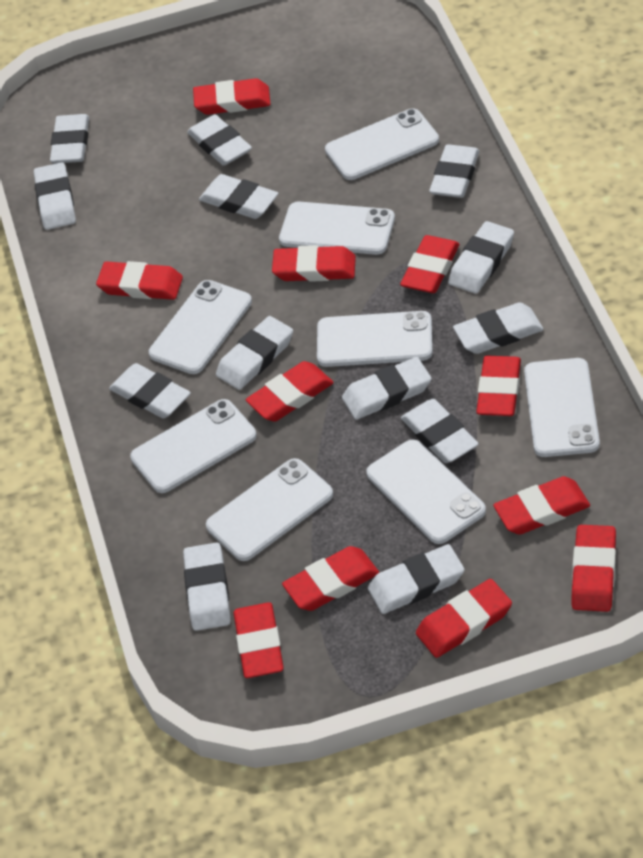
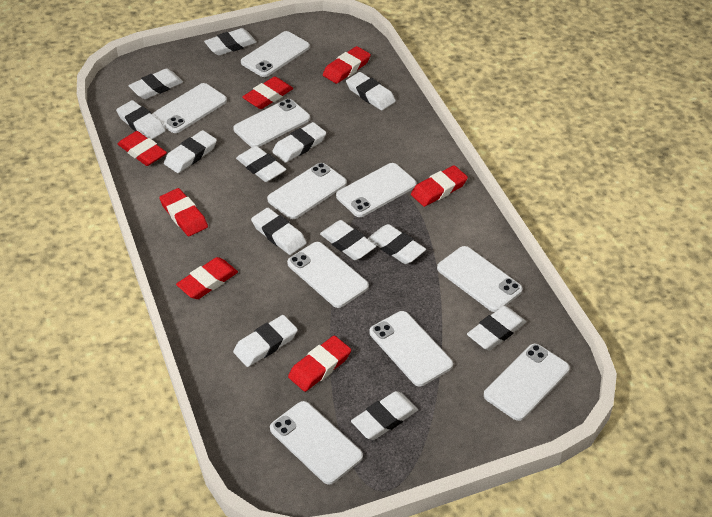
red eraser: [96,261,183,300] [193,78,271,115] [234,602,284,678] [246,361,334,422] [272,245,356,282] [282,546,379,611] [400,235,460,293] [416,579,512,658] [476,356,521,416] [493,476,590,535] [571,525,616,612] = 11 -> [118,131,167,166] [159,188,208,236] [176,257,238,299] [242,77,293,109] [288,336,351,392] [323,46,371,84] [411,165,468,207] = 7
white phone: [130,399,257,493] [149,280,252,374] [206,458,333,561] [279,201,395,255] [317,311,433,367] [325,108,439,180] [366,439,486,544] [524,358,600,457] = 8 -> [152,83,227,133] [233,99,310,147] [241,31,310,77] [267,163,347,219] [270,401,363,485] [287,242,369,308] [336,163,417,217] [370,311,453,386] [437,246,523,312] [484,344,570,421] = 10

